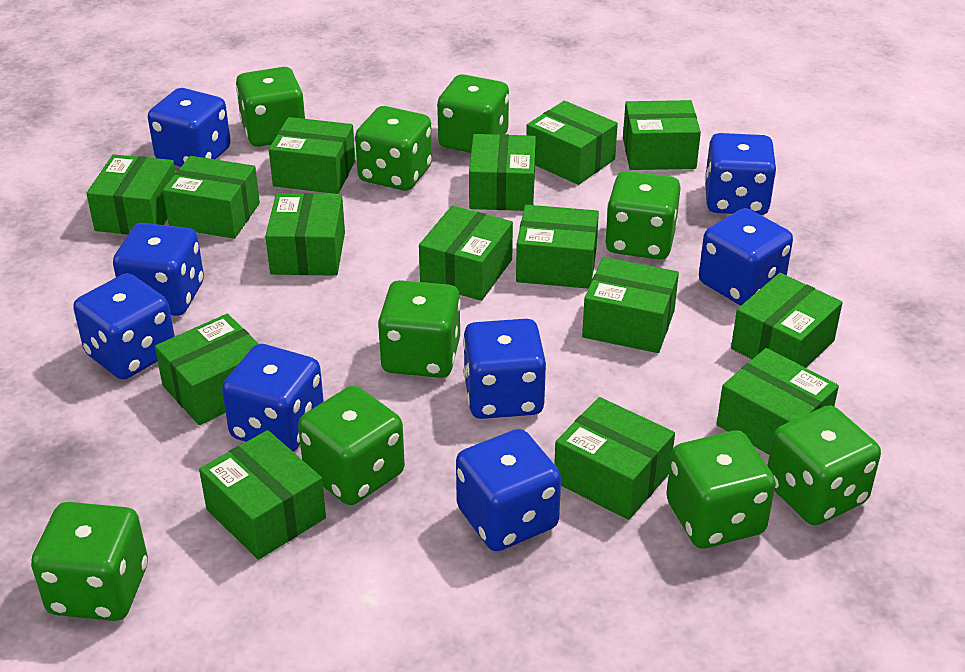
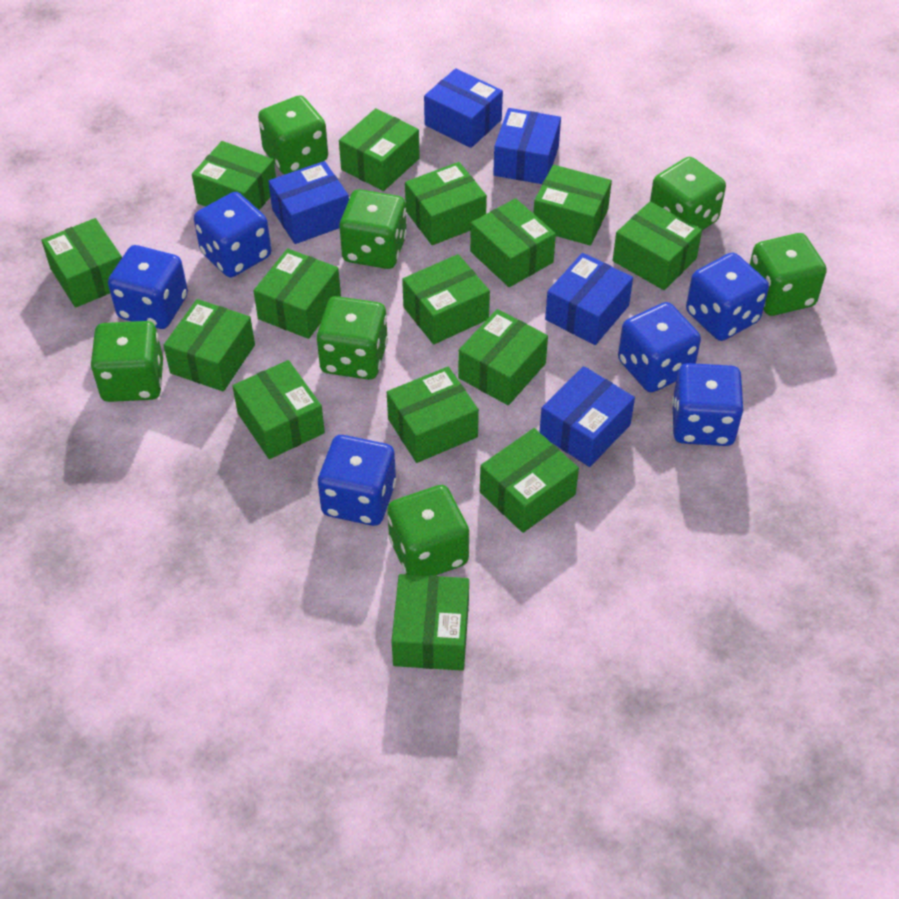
blue box: none = 0 -> [268,161,349,244] [424,68,503,148] [493,108,561,184] [540,366,635,467] [545,253,633,345] = 5
blue dice: [73,273,175,380] [113,223,204,316] [148,88,231,167] [222,344,324,452] [456,429,561,551] [463,319,547,419] [699,208,793,306] [705,133,776,215] = 8 -> [108,245,188,329] [194,192,271,278] [318,435,396,526] [618,302,701,392] [672,363,744,446] [686,253,769,341] = 6
green dice: [31,502,148,621] [236,67,305,147] [298,386,405,505] [355,106,432,191] [378,280,461,378] [437,74,509,153] [605,171,681,260] [666,431,776,549] [767,405,881,525] = 9 -> [91,321,163,402] [258,95,328,175] [317,296,388,380] [340,189,407,269] [387,485,469,576] [650,157,726,230] [749,233,827,316] = 7

